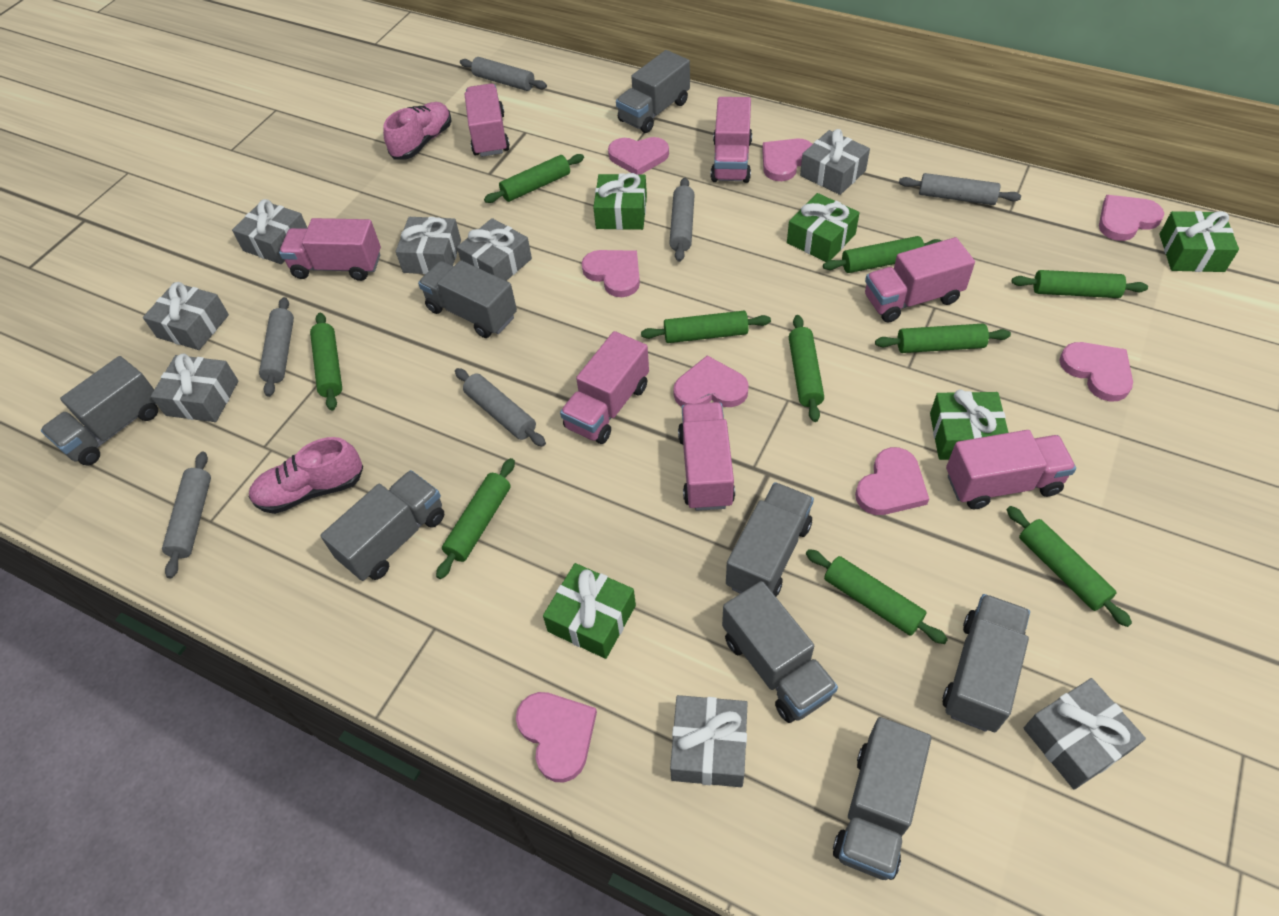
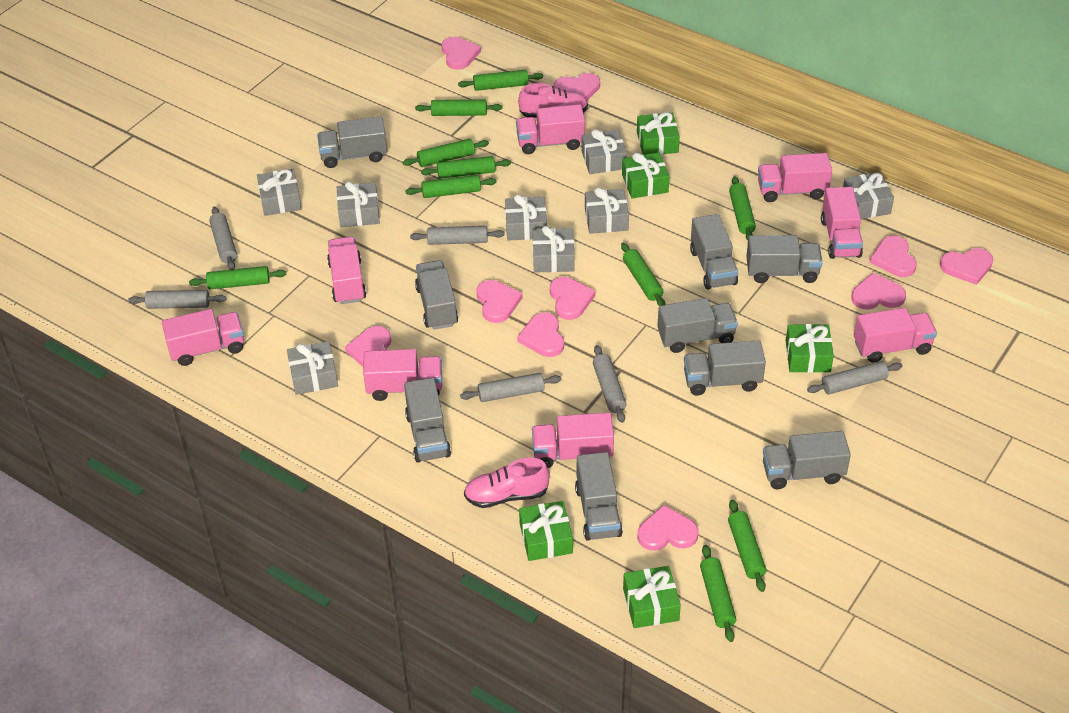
grey truck: [41,356,158,465] [320,470,444,581] [418,260,517,338] [616,50,690,133] [722,581,838,723] [726,482,814,597] [833,717,931,880] [943,594,1030,732] = 8 -> [317,117,387,168] [404,378,451,462] [415,260,458,330] [575,452,623,541] [657,298,738,353] [684,340,766,396] [690,214,738,289] [746,235,823,283] [763,431,851,489] = 9
pink heart: [516,692,597,782] [582,250,640,297] [608,137,669,175] [673,355,749,407] [762,139,813,181] [855,447,929,515] [1059,342,1133,402] [1099,195,1164,241] = 8 -> [345,326,391,367] [442,37,481,70] [477,280,523,323] [517,313,564,357] [550,277,595,320] [554,73,600,100] [637,505,699,551] [851,273,906,310] [870,236,917,277] [940,248,993,285] = 10
pink truck: [279,218,381,281] [465,83,510,157] [560,331,649,444] [678,402,735,511] [711,97,752,183] [865,237,975,323] [946,430,1076,509] = 7 -> [162,309,244,366] [327,237,366,304] [363,349,442,401] [516,104,585,154] [532,413,614,468] [758,153,832,202] [821,187,863,259] [854,308,937,363] = 8

